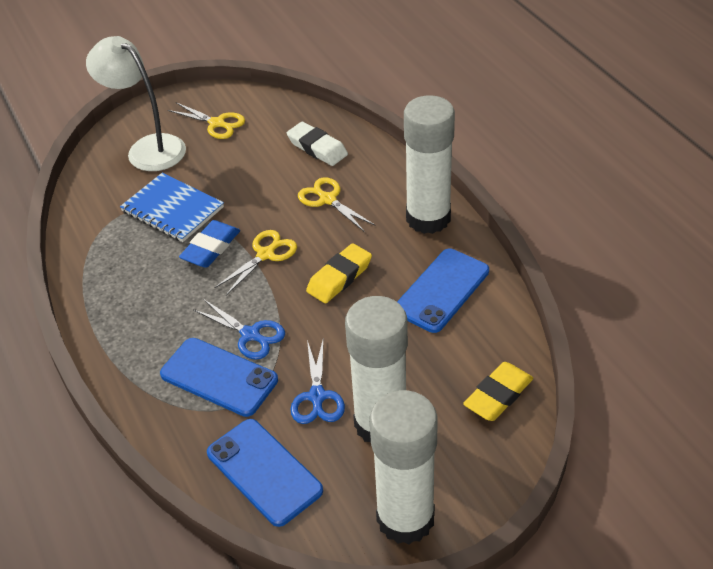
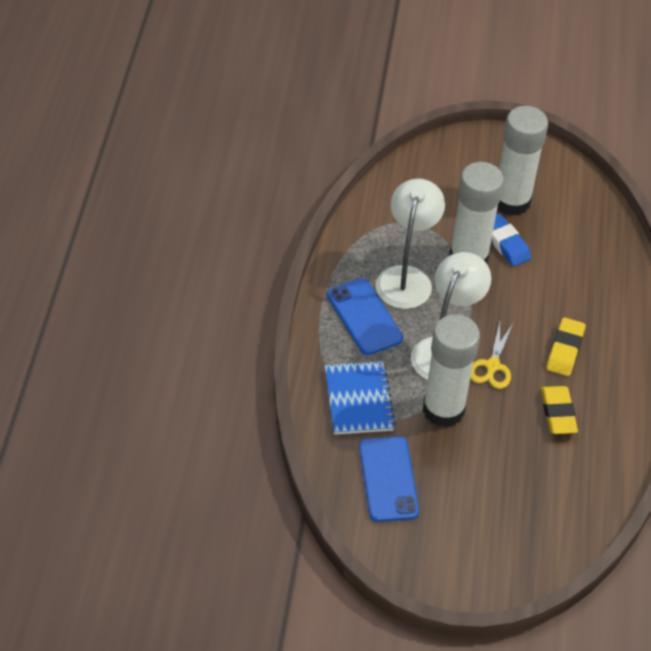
blue phone: [160,338,278,417] [207,419,323,527] [397,249,489,333] = 3 -> [327,278,403,355] [359,436,419,522] = 2
blue scissors: [193,299,285,360] [290,340,345,424] = 2 -> none = 0
white eraser: [287,122,348,166] = 1 -> none = 0
white lamp: [86,36,186,171] = 1 -> [376,179,445,309] [411,252,491,380] = 2
yellow scissors: [168,102,245,139] [214,230,297,295] [298,177,375,232] = 3 -> [470,322,513,389] = 1

